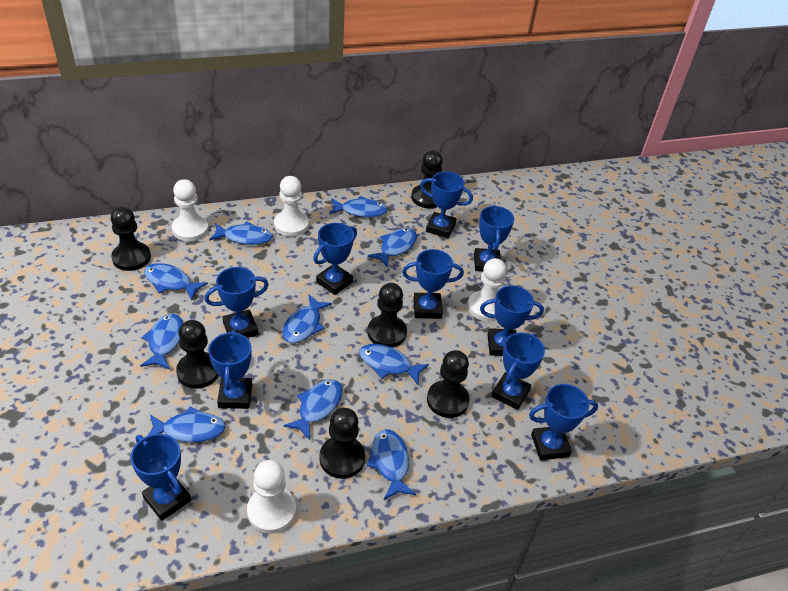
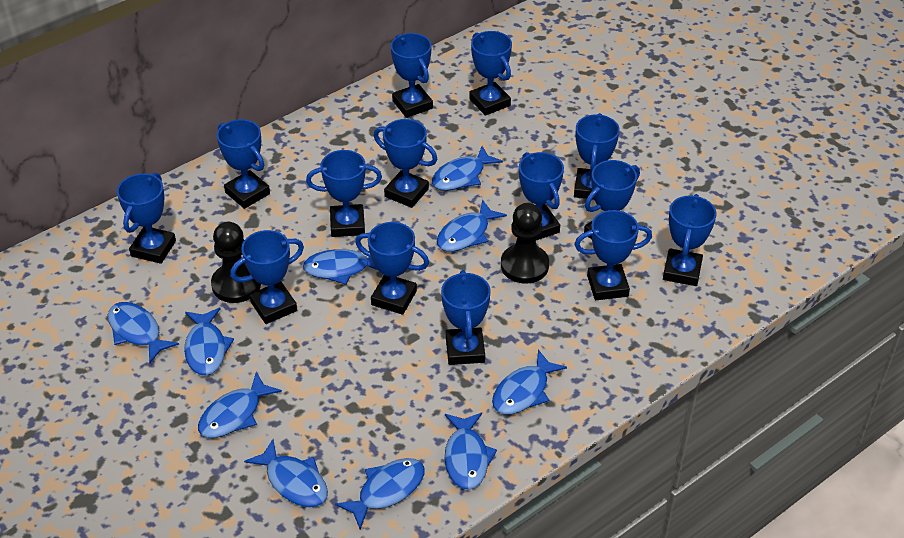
black pawn: [111,207,151,271] [176,320,219,389] [319,408,365,479] [367,283,407,348] [411,151,443,208] [427,350,470,418] = 6 -> [211,222,261,303] [501,203,549,284] = 2
blue trophy: [130,434,191,521] [204,267,269,338] [208,330,252,409] [313,223,357,295] [402,249,464,319] [420,171,473,238] [474,205,514,272] [480,285,544,356] [491,333,545,410] [529,384,598,460] = 10 -> [117,173,176,264] [217,119,270,209] [230,230,304,324] [306,150,382,237] [355,222,429,315] [374,119,437,208] [391,33,433,118] [441,270,490,365] [469,31,512,116] [519,152,564,240] [574,113,620,200] [574,210,652,300] [584,160,640,239] [663,194,716,286] = 14
white pawn: [172,179,209,241] [247,460,296,533] [274,176,309,237] [468,258,507,322] = 4 -> none = 0

